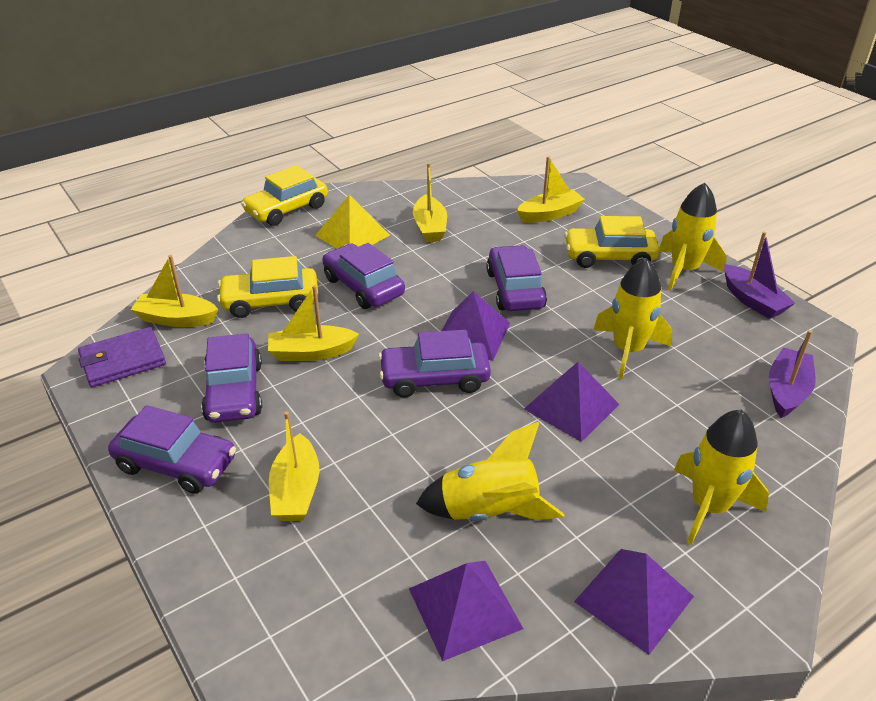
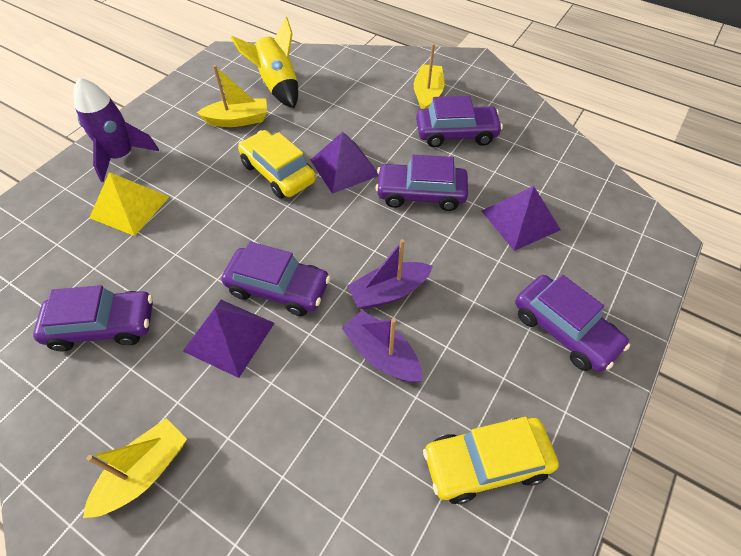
purple pyramid: [409,561,523,661] [442,291,510,361] [524,362,619,442] [574,549,694,655] = 4 -> [183,300,275,378] [310,132,379,194] [482,186,561,251] = 3
purple rocket: none = 0 -> [74,78,159,182] = 1
purple wallet: [78,327,166,387] = 1 -> none = 0
yellow boat: [131,255,218,327] [268,285,359,361] [269,411,320,521] [413,163,447,242] [517,156,585,223] = 5 -> [83,418,187,518] [197,65,267,127] [414,44,445,109] = 3
yellow car: [217,256,318,318] [241,165,328,226] [564,216,659,268] = 3 -> [238,130,316,199] [423,417,559,504] = 2
yellow rocket: [416,422,564,521] [593,258,672,379] [659,183,727,290] [673,410,769,545] = 4 -> [231,17,298,108] = 1

